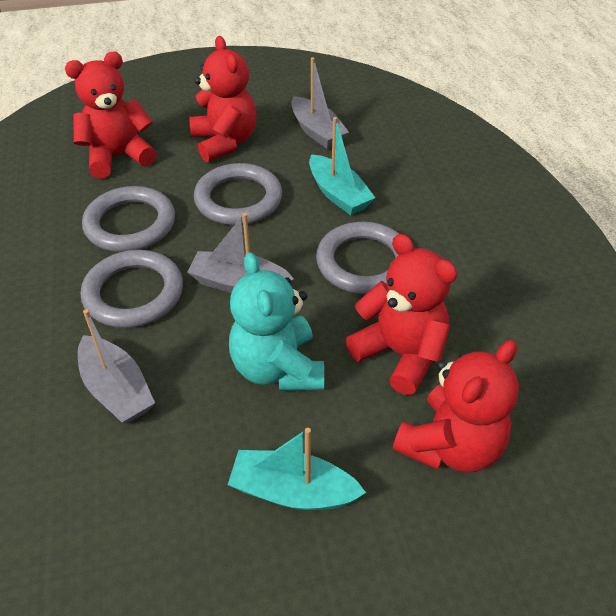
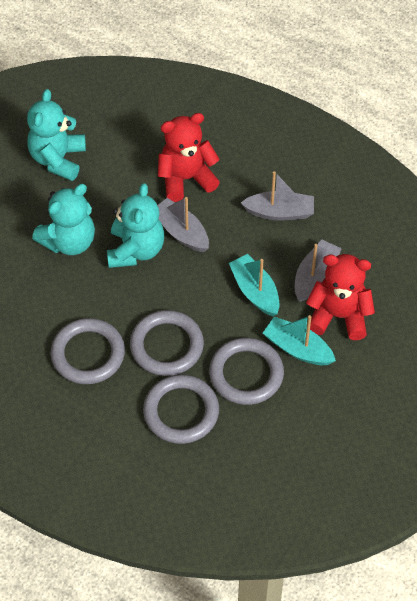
red teddy bear: [65,52,157,179] [189,36,257,162] [346,234,457,395] [393,340,519,473] = 4 -> [158,113,220,202] [306,254,375,340] = 2
turquoise teddy bear: [229,252,324,391] = 1 -> [27,89,86,181] [32,184,95,255] [107,183,164,268] = 3

